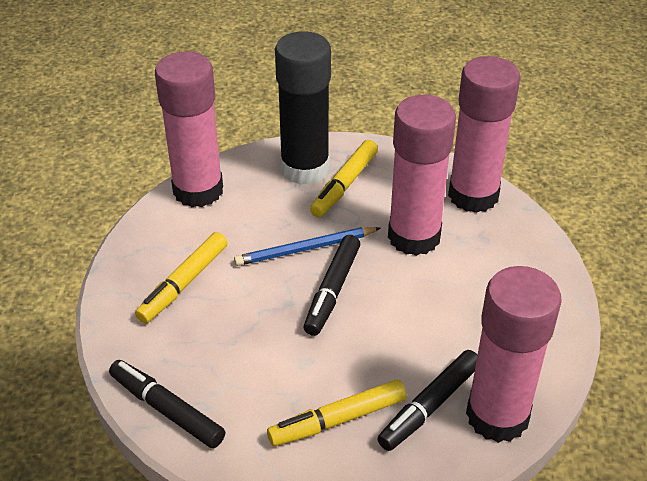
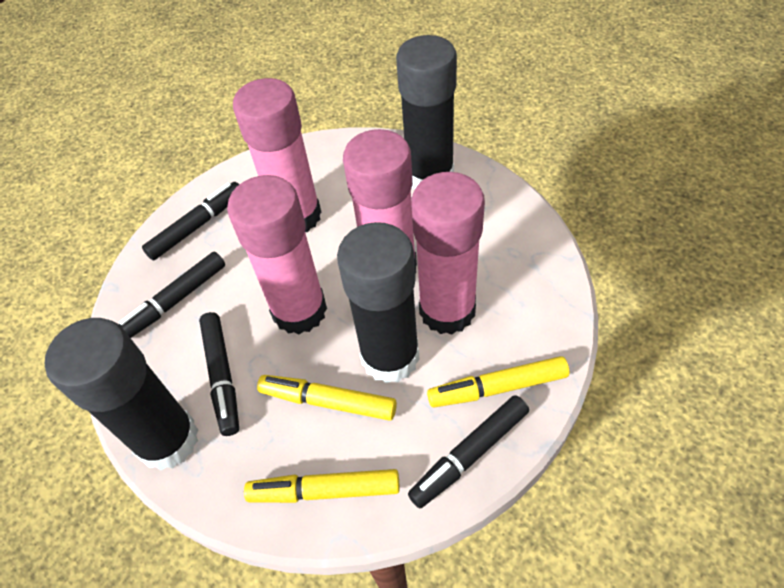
black glue stick: [275,31,331,185] = 1 -> [44,318,199,471] [337,222,420,383] [396,35,457,189] = 3
black marker: [109,360,225,448] [303,235,360,336] [377,350,477,451] = 3 -> [119,252,225,338] [142,182,239,260] [199,312,239,436] [408,395,529,508] = 4
blue pencil: [234,227,381,266] = 1 -> none = 0

